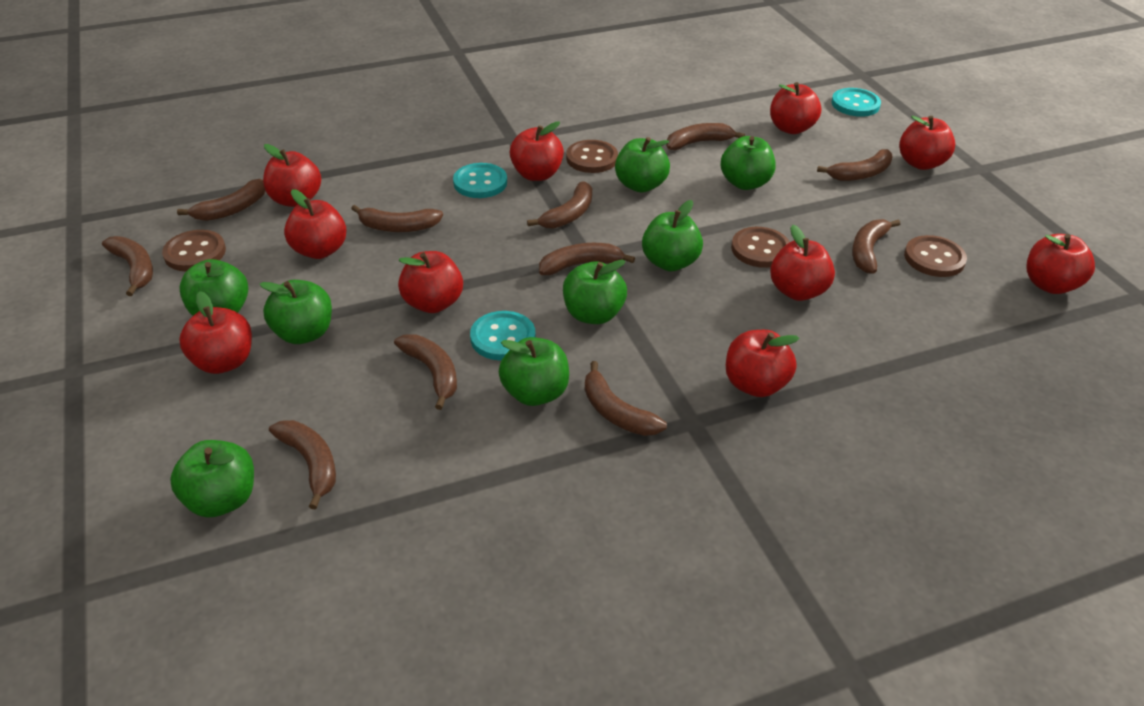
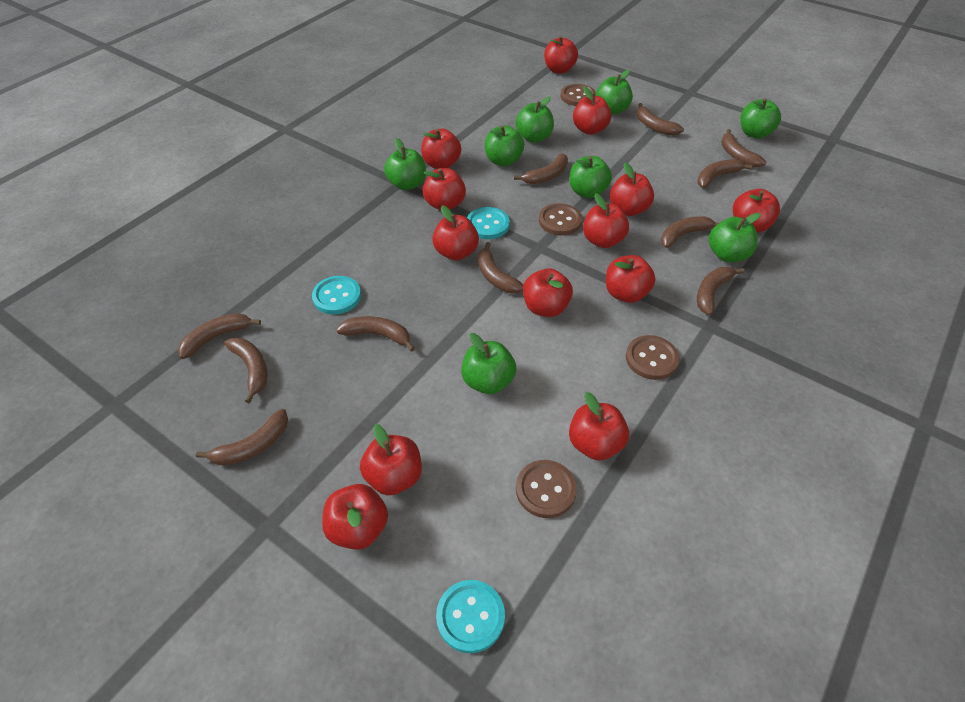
red apple: [179,291,252,374] [263,144,321,207] [284,189,347,259] [398,251,463,313] [509,121,564,181] [726,330,800,397] [770,82,821,134] [770,225,835,301] [899,116,955,170] [1026,234,1095,294] = 10 -> [322,484,388,550] [360,424,422,495] [421,129,461,169] [423,168,466,210] [432,205,479,261] [523,268,573,317] [544,36,578,74] [569,392,629,461] [573,86,611,135] [583,193,629,248] [606,255,656,303] [610,162,654,216] [733,189,780,233] = 13

